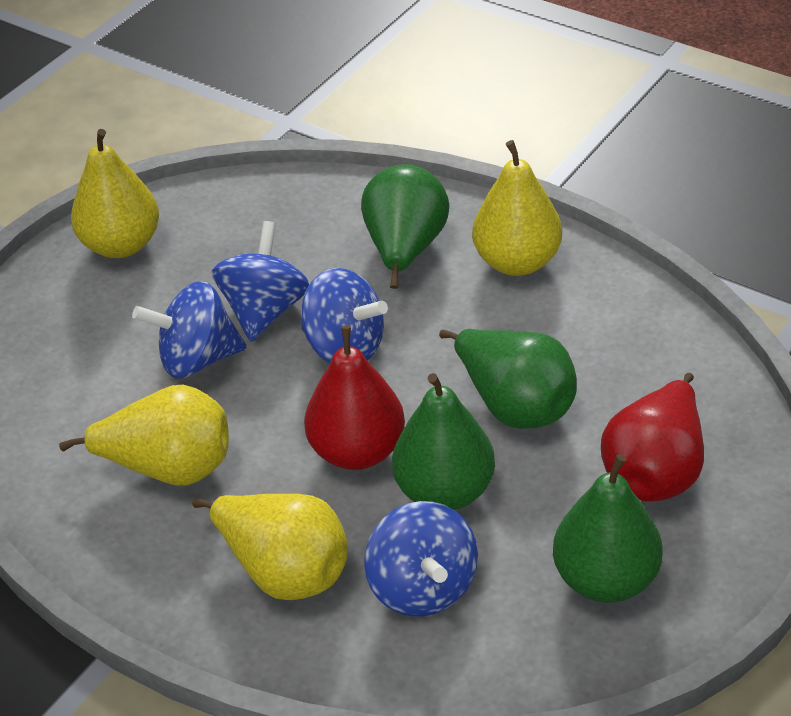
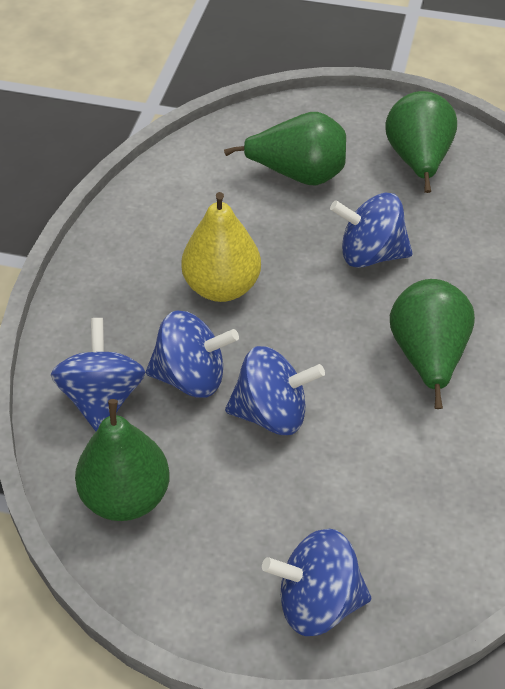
blue spinning top: [132,281,246,378] [212,221,309,342] [301,268,388,363] [364,501,478,617] = 4 -> [51,318,145,431] [146,311,239,397] [225,346,325,435] [262,529,371,636] [330,193,413,268] = 5
red pear: [304,325,405,470] [601,373,704,502] = 2 -> none = 0
yellow pear: [59,385,229,485] [71,129,159,258] [192,494,348,600] [472,140,562,276] = 4 -> [181,192,261,302] = 1

